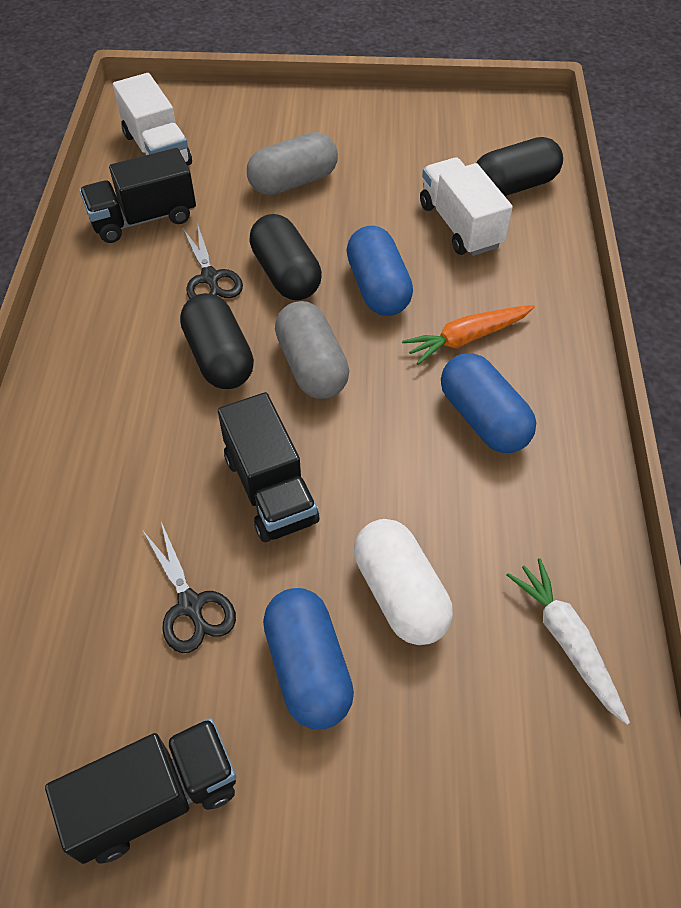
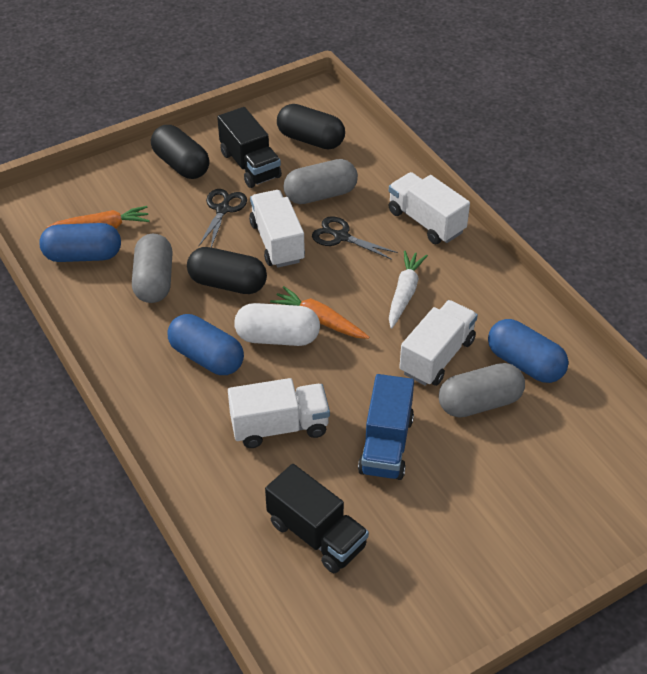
black truck: [45,718,236,864] [79,148,196,243] [218,392,319,542] = 3 -> [217,107,282,188] [265,464,369,573] = 2
blue truck: none = 0 -> [358,374,414,480] = 1
grey capsule: [247,132,338,195] [275,301,349,399] = 2 -> [132,234,173,303] [283,159,358,204] [439,363,525,418] = 3
orange carrot: [402,305,535,365] = 1 -> [46,206,150,229] [270,286,369,339] = 2
white truck: [113,73,192,165] [420,158,513,256] = 2 -> [228,378,330,448] [249,190,305,268] [389,172,470,244] [399,300,478,386] = 4

